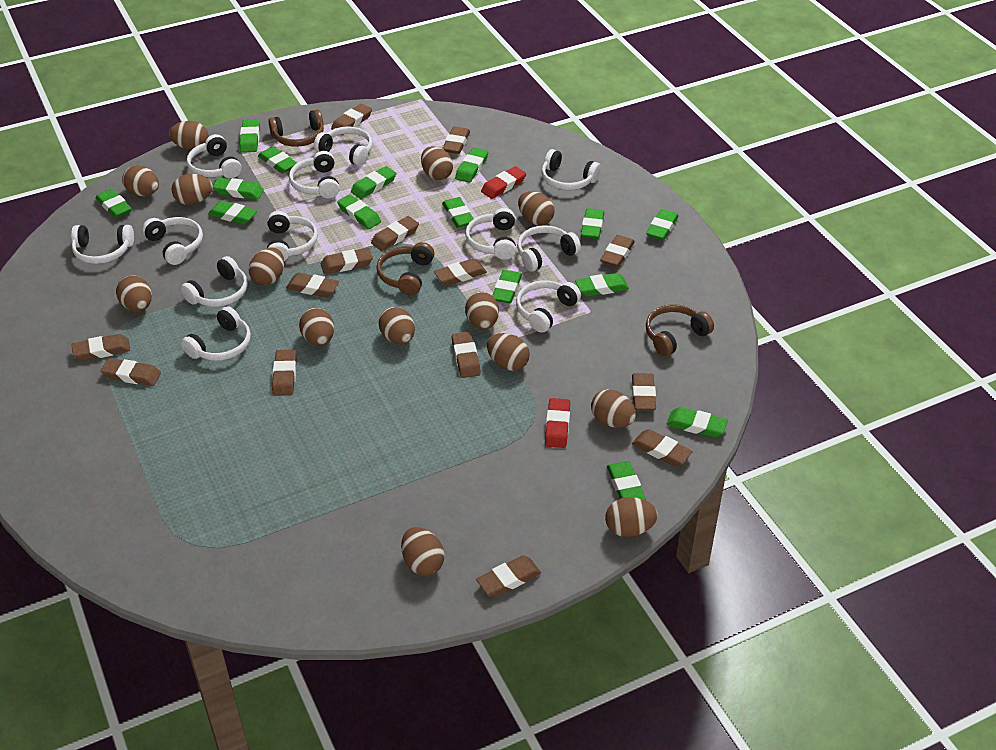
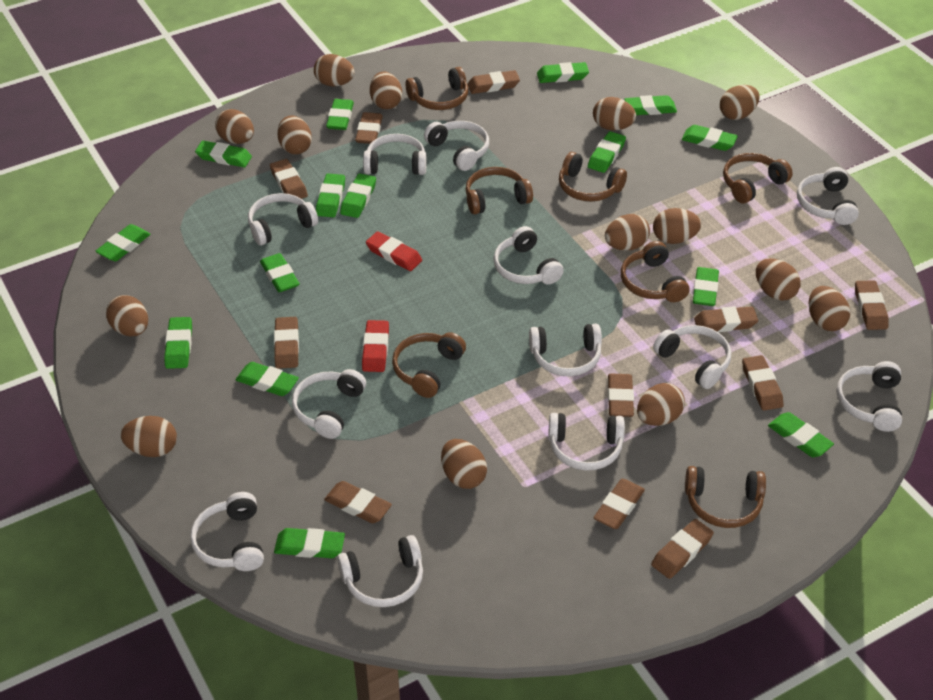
brown eraser: [71,334,130,361] [101,358,161,386] [272,350,297,396] [286,273,339,297] [321,248,373,274] [331,103,372,135] [371,216,419,251] [434,258,487,286] [442,127,470,154] [452,332,481,378] [476,555,541,597] [600,235,635,267] [632,373,656,410] [632,429,693,466] = 14 -> [270,159,308,199] [274,317,299,369] [324,481,392,523] [355,112,383,144] [467,70,520,94] [593,478,645,529] [608,374,634,417] [651,519,714,579] [694,306,758,332] [742,355,784,411] [855,280,889,330] = 11
brown headphones: [268,109,324,147] [377,242,435,296] [646,304,714,356] = 3 -> [392,332,466,398] [406,67,468,110] [465,167,533,214] [559,152,627,201] [621,241,689,302] [685,466,766,528] [723,153,793,203] = 7

